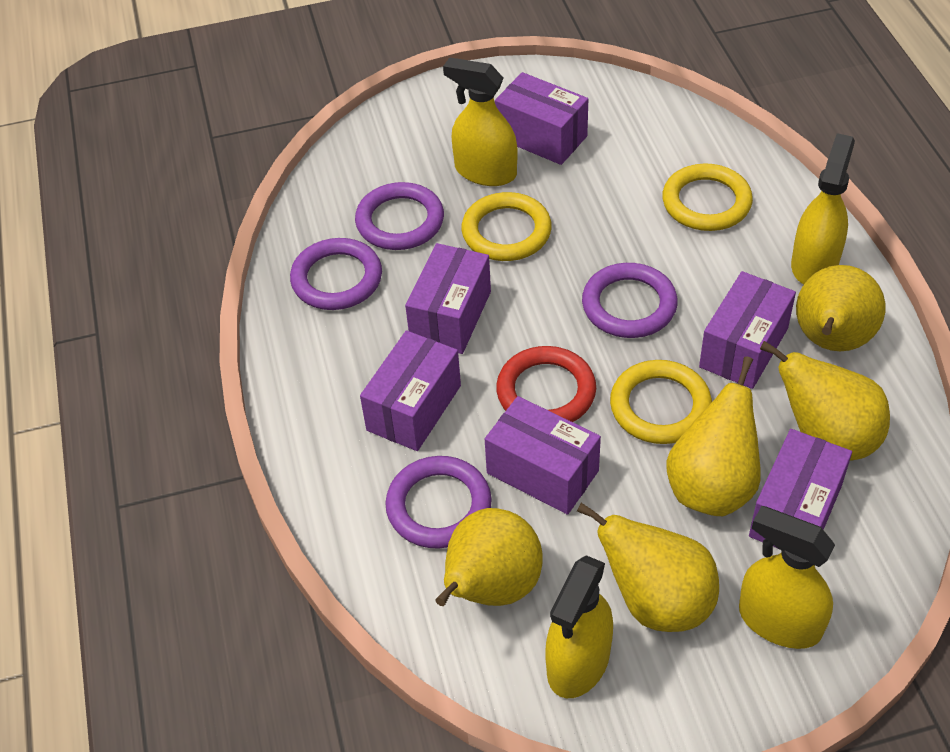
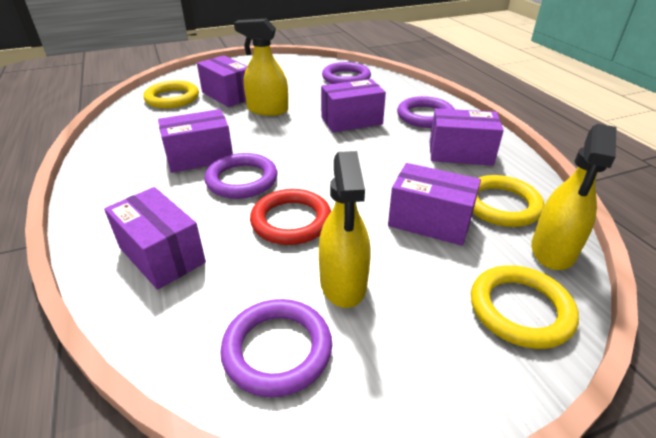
yellow pear: [436,508,543,606] [577,503,719,632] [666,357,761,516] [760,341,890,461] [796,265,885,351] = 5 -> none = 0
yellow spray bottle: [443,57,518,186] [545,555,613,698] [739,506,835,649] [791,133,855,284] = 4 -> [234,18,288,116] [319,151,371,308] [531,124,616,270] = 3

